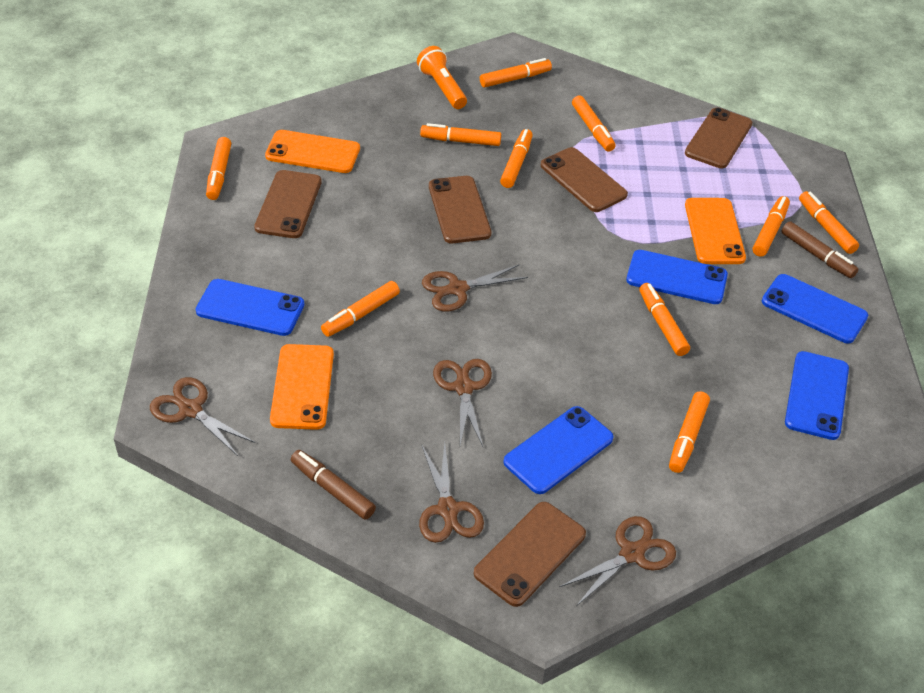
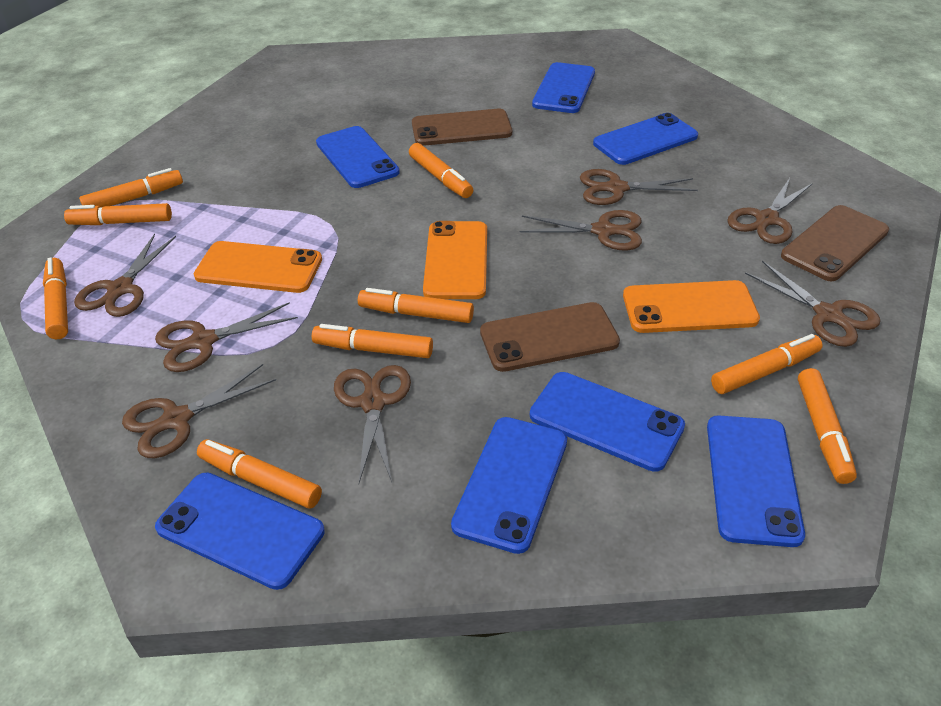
blue phone: [196,279,305,336] [503,406,614,494] [626,250,728,304] [762,274,868,343] [785,351,849,440] = 5 -> [155,472,325,590] [316,126,400,188] [451,417,567,554] [530,372,685,472] [532,62,595,113] [593,113,698,165] [707,416,805,547] = 7
brown marker: [291,450,376,520] [781,221,858,278] = 2 -> none = 0
brown phone: [254,170,322,238] [429,176,491,243] [474,502,586,607] [541,147,628,212] [685,108,753,168] = 5 -> [412,109,512,146] [480,302,620,372] [781,205,889,281] = 3
brown scissors: [150,377,256,456] [419,442,484,543] [422,264,528,312] [433,359,492,446] [560,516,676,606] = 5 -> [74,234,176,317] [122,364,276,458] [155,302,298,372] [334,365,411,483] [520,210,642,251] [580,169,698,205] [727,178,813,244] [745,261,881,347] = 8
orange flashlight: [417,46,467,109] = 1 -> none = 0
orange marker: [206,137,231,200] [321,281,400,337] [420,123,501,146] [480,58,552,87] [500,129,533,188] [572,96,616,152] [639,283,690,356] [669,391,710,473] [753,196,790,257] [799,191,859,254] = 10 -> [43,258,68,339] [64,203,172,225] [79,168,183,207] [197,439,322,509] [312,324,433,358] [358,288,474,323] [409,143,473,198] [711,334,823,394] [798,368,857,484] = 9

